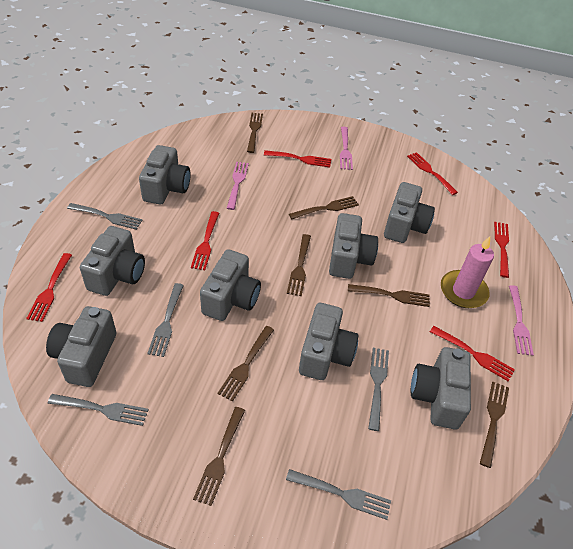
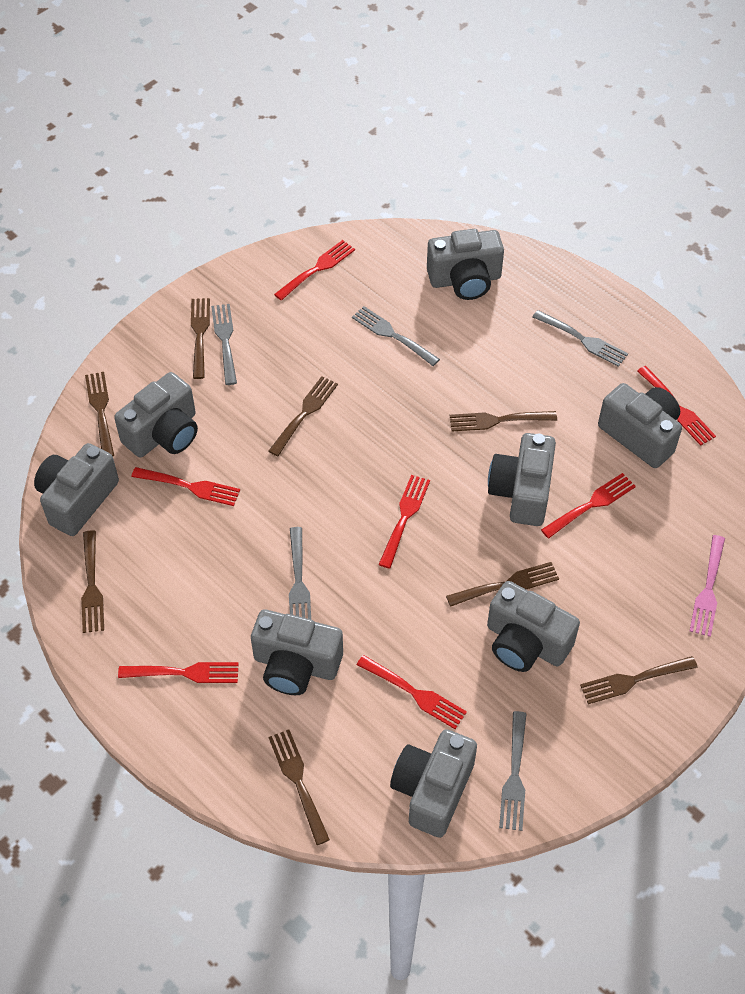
brown fork: [193,407,245,506] [217,326,274,402] [247,113,263,153] [287,234,311,296] [289,196,359,219] [348,284,430,307] [480,382,509,468] = 7 -> [81,530,104,633] [85,372,114,456] [191,298,210,379] [268,376,338,456] [269,730,330,845] [446,562,559,607] [450,411,557,431] [580,656,698,704] = 8
pink candle: [441,236,494,308] = 1 -> none = 0
pink fork: [227,162,249,210] [340,127,353,170] [509,285,534,356] = 3 -> [690,535,725,637] = 1
red fork: [26,253,72,322] [191,211,219,270] [264,150,331,167] [407,152,458,195] [430,326,515,381] [494,222,509,278] = 6 -> [118,662,239,683] [131,467,240,506] [274,240,355,300] [357,655,467,729] [378,475,430,569] [541,473,636,538] [637,366,716,446] = 7

